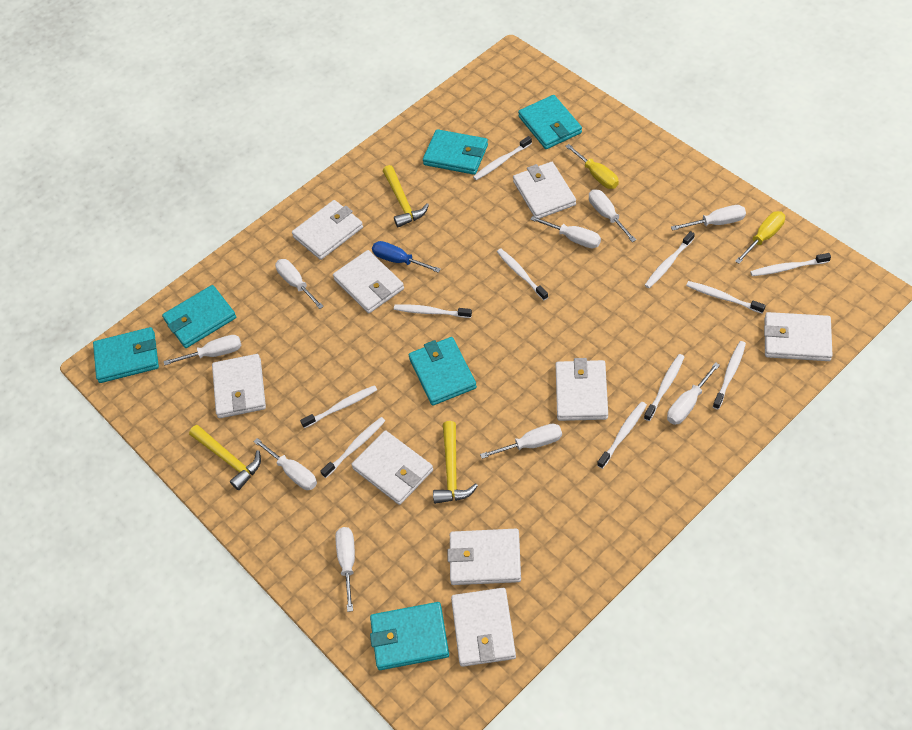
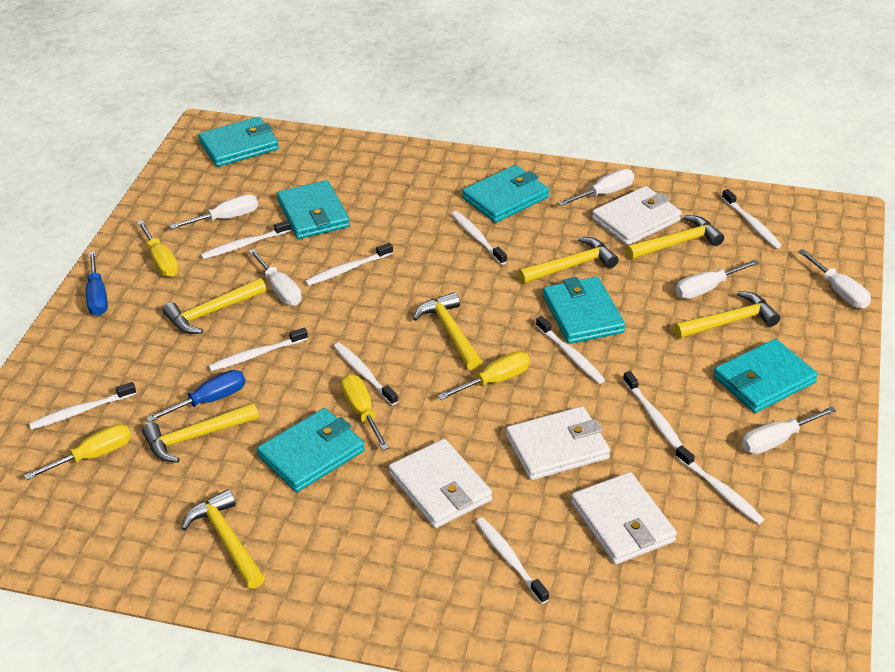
blue screwdriver: [372,241,441,273] = 1 -> [86,251,108,316] [146,370,246,422] = 2
white screwdriver: [164,335,241,365] [253,438,317,490] [275,259,324,309] [335,527,355,612] [480,424,562,459] [530,216,601,248] [589,189,636,242] [667,362,720,425] [671,205,746,231] = 9 -> [169,194,258,229] [248,249,302,306] [558,169,634,206] [676,259,759,299] [742,406,836,454] [798,249,871,308] = 6
white wallet: [212,354,266,418] [292,200,363,260] [333,250,404,313] [351,430,433,505] [448,529,521,585] [451,588,516,667] [513,162,576,219] [556,358,608,421] [764,312,833,361] = 9 -> [389,439,492,528] [506,406,610,480] [571,472,677,564] [592,186,682,245] = 4
yellow hammer: [189,425,261,490] [383,165,429,227] [433,421,478,504] = 3 -> [142,403,259,463] [162,278,266,334] [181,489,265,589] [413,292,482,370] [518,237,618,284] [626,215,724,260] [674,291,780,339] = 7
yellow screwdriver: [565,144,619,189] [735,211,785,264] = 2 -> [24,424,131,480] [137,220,179,277] [341,374,389,450] [437,351,530,400] = 4

